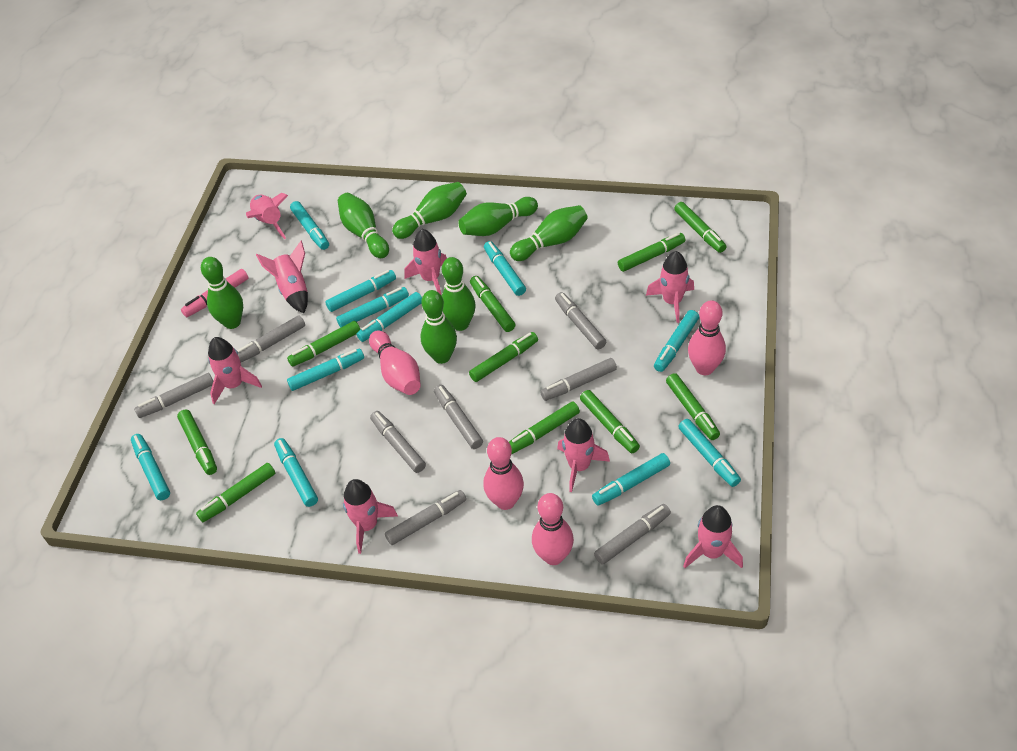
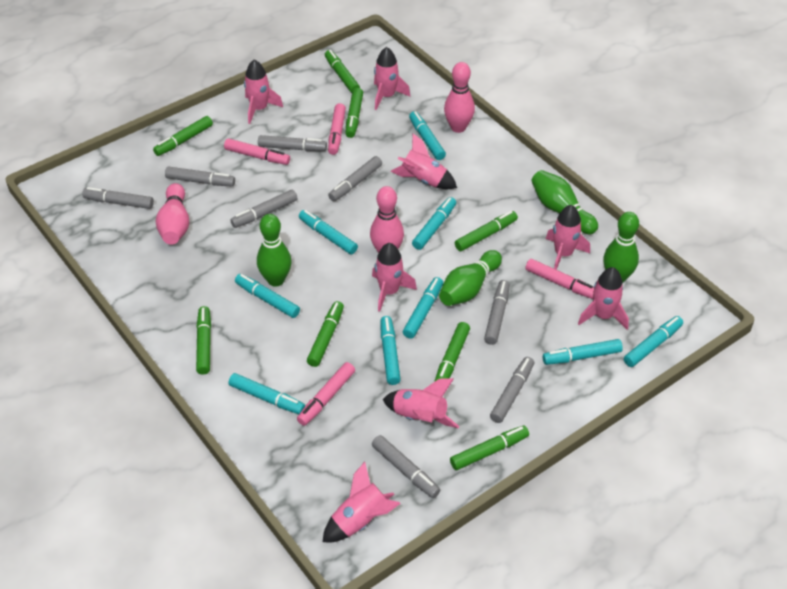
green bowling pin: [201,257,243,329] [338,193,389,258] [392,182,467,239] [421,290,457,364] [442,257,476,331] [459,197,538,236] [510,205,588,261] = 7 -> [257,214,292,287] [439,250,502,306] [531,170,598,234] [603,212,639,283] = 4
green marker: [177,410,217,475] [196,463,275,522] [287,321,361,367] [469,332,538,382] [470,276,515,332] [509,401,580,454] [580,390,640,453] [618,233,685,272] [666,373,720,440] [674,202,726,253] = 10 -> [153,116,213,156] [196,306,211,375] [307,301,344,367] [325,50,360,93] [345,88,363,138] [434,322,470,382] [450,425,529,470] [455,211,518,251] = 8
pink bowling pin: [369,330,421,395] [483,437,524,510] [532,493,574,565] [688,300,726,375] = 4 -> [155,183,189,245] [370,186,404,253] [444,62,475,133] = 3
pink marker: [181,269,248,317] = 1 -> [224,138,290,165] [297,362,355,426] [328,103,346,155] [525,259,594,299] = 4
turquoise marker: [131,434,170,500] [274,438,318,507] [287,349,364,391] [290,201,329,250] [325,270,396,312] [336,287,409,328] [357,292,422,342] [484,241,526,296] [592,453,670,505] [654,310,699,372] [678,419,741,487] = 11 -> [229,373,305,414] [235,274,300,318] [299,210,358,254] [380,316,401,385] [403,277,443,339] [409,111,446,160] [412,197,456,250] [543,339,623,365] [624,316,683,367] = 9

